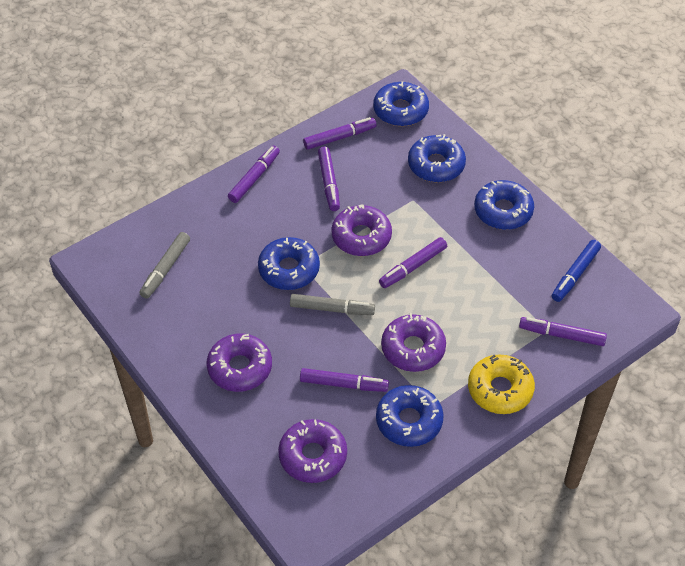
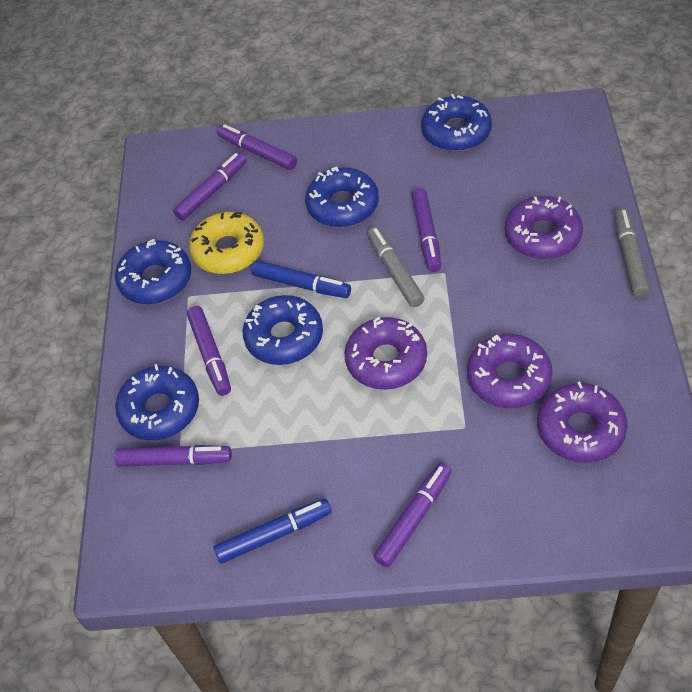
blue marker: [552,240,601,302] = 1 -> [214,499,332,564] [251,260,351,298] = 2

